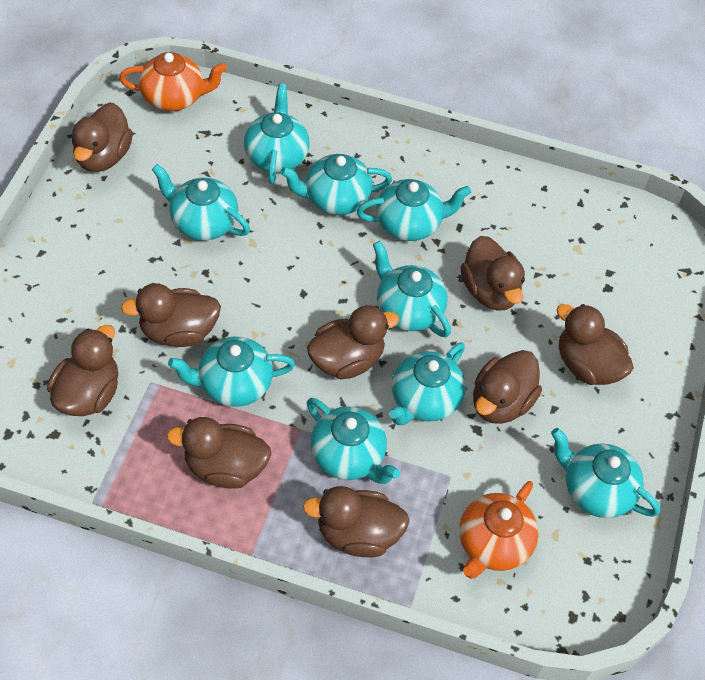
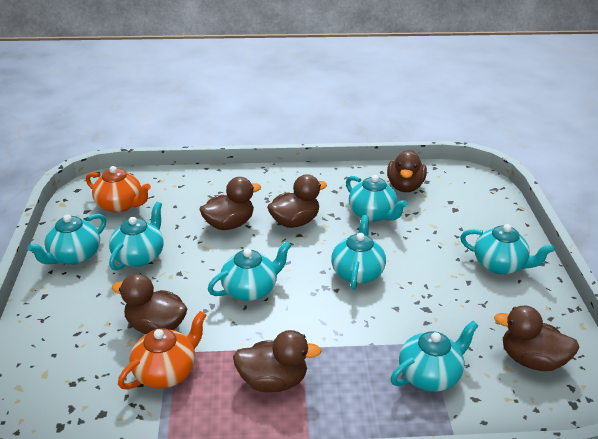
brown duck: [47,325,118,416] [72,103,133,172] [121,283,221,347] [167,417,271,489] [303,486,409,557] [307,305,400,379] [460,236,525,311] [473,350,542,424] [556,304,634,385] = 9 -> [112,274,188,334] [199,177,261,230] [233,330,321,392] [267,174,327,228] [387,150,427,192] [494,305,579,371] = 6
turquoise teapot: [152,164,250,240] [168,337,295,407] [244,84,310,184] [280,154,392,215] [307,398,400,484] [357,179,471,241] [373,241,451,337] [389,343,466,425] [551,428,660,518] = 9 -> [27,214,106,265] [109,202,164,271] [207,241,292,301] [331,215,386,290] [346,175,408,222] [390,321,479,392] [460,224,555,274] = 7

